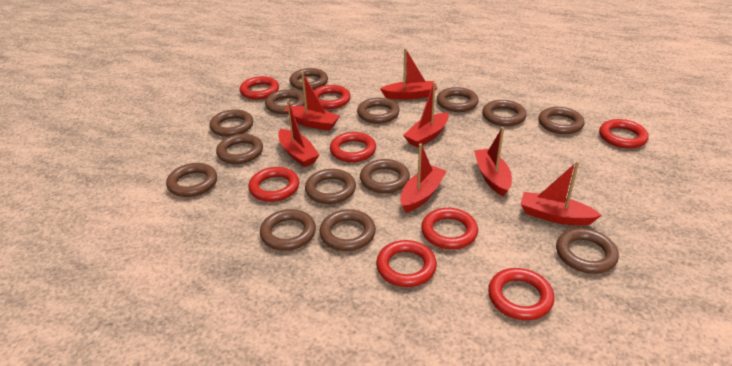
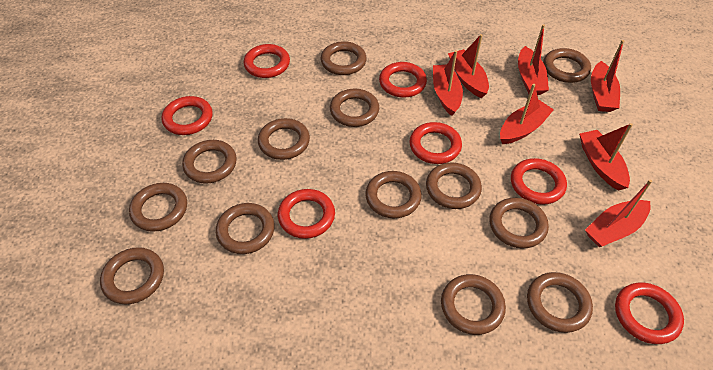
brown ring: [166,163,217,197] [209,109,253,137] [216,134,263,164] [260,209,316,251] [265,89,305,114] [289,68,328,90] [305,169,356,204] [320,209,376,251] [357,98,400,124] [360,159,410,193] [437,87,479,112] [482,100,526,126] [538,107,584,134] [556,228,619,274] = 14 -> [100,247,164,305] [129,183,187,232] [182,140,237,184] [216,203,275,254] [258,118,310,160] [321,41,367,75] [330,89,379,127] [365,171,422,218] [426,163,482,209] [441,274,506,335] [489,198,549,248] [527,272,593,333] [543,48,591,83] = 13
red ring: [239,76,279,100] [249,167,299,202] [314,85,351,109] [330,132,376,162] [376,240,437,287] [421,208,478,249] [488,268,554,320] [599,119,649,149] = 8 -> [162,96,213,135] [244,44,290,78] [278,189,335,239] [379,62,427,98] [409,122,462,164] [511,158,567,205] [615,282,684,344] = 7

